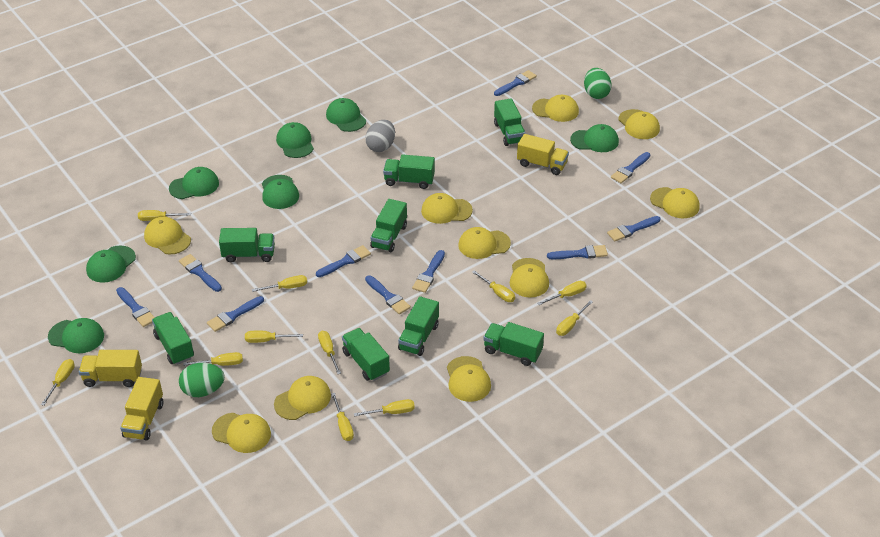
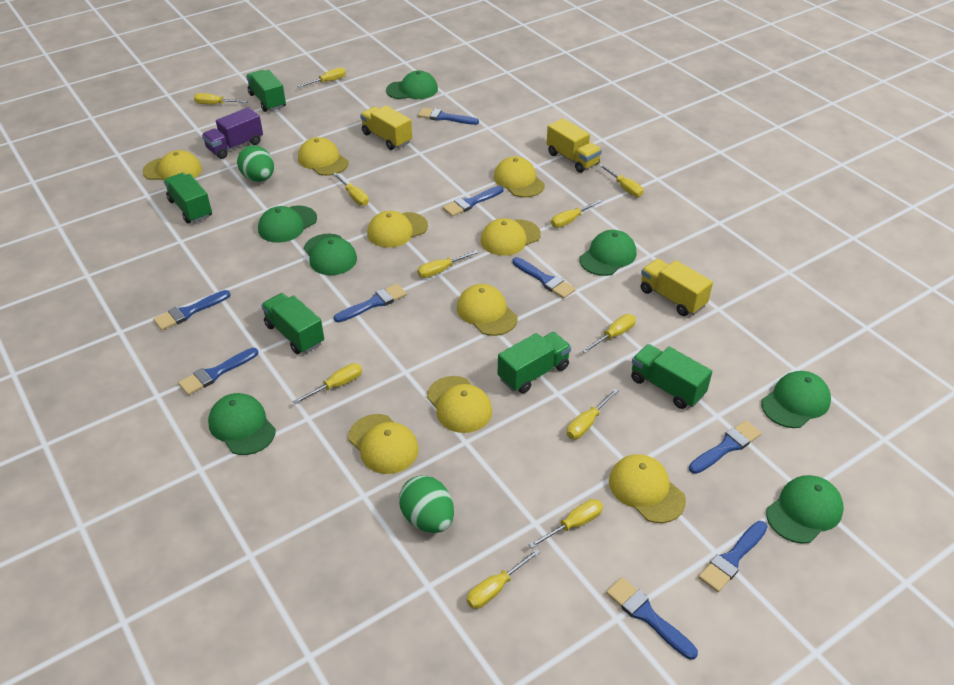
blue brush: [116,287,155,327] [179,254,222,292] [207,296,264,332] [316,245,371,277] [365,275,411,314] [412,250,445,293] [494,70,537,96] [547,245,608,259] [607,216,661,241] [611,152,650,183] = 10 -> [153,290,231,331] [178,348,258,395] [334,284,407,323] [418,108,479,125] [443,186,504,217] [512,257,576,299] [606,577,698,660] [689,420,762,474] [698,521,768,592] = 9
green truck: [152,312,194,365] [219,228,275,262] [342,328,390,381] [370,199,407,252] [383,154,435,189] [398,296,439,356] [483,322,544,366] [494,99,525,146] = 8 -> [164,173,212,223] [246,70,286,112] [261,293,324,354] [498,332,571,393] [631,344,712,409] = 5
grey egg: [365,120,395,152] = 1 -> none = 0
purple truck: none = 0 -> [202,107,263,159] = 1
yellow cap: [144,217,191,255] [212,413,271,453] [274,376,331,420] [421,193,473,224] [447,356,491,402] [458,227,511,259] [510,258,549,298] [532,95,579,122] [618,109,660,139] [650,187,700,218] = 10 -> [143,150,202,181] [298,137,349,176] [348,414,419,474] [367,211,428,248] [427,376,492,433] [457,284,517,336] [480,218,541,256] [494,156,545,198] [609,454,686,523] = 9

